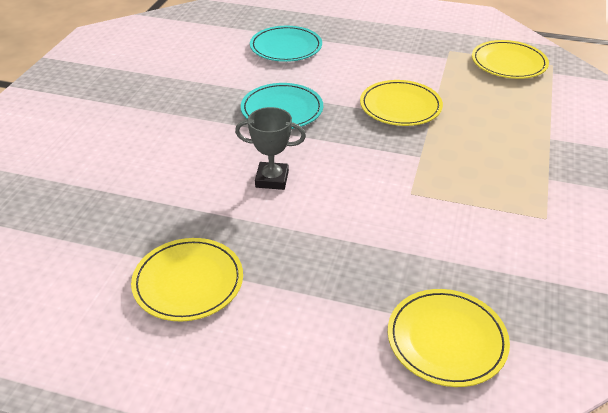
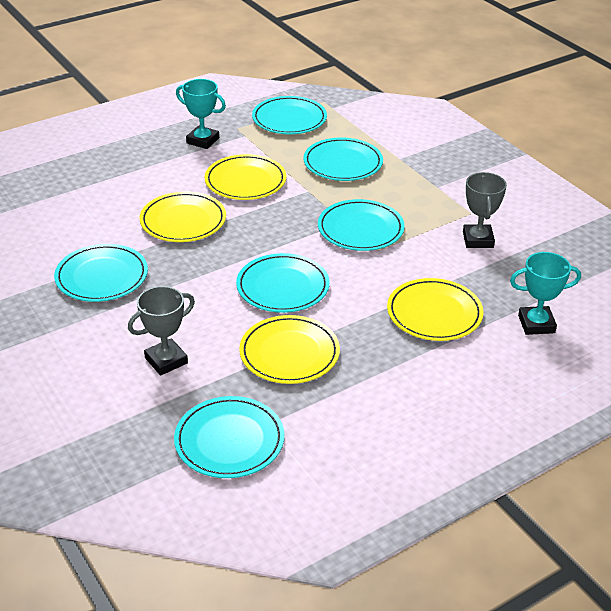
grey trophy: [235,107,306,190] = 1 -> [128,286,195,376] [463,172,507,248] = 2
turquoise plate: [241,83,323,129] [250,26,322,62] = 2 -> [54,244,148,302] [174,396,284,478] [236,253,330,313] [252,96,327,134] [303,137,383,181] [318,199,405,251] = 6
turquoise trophy: none = 0 -> [176,79,226,149] [510,252,581,335] = 2

